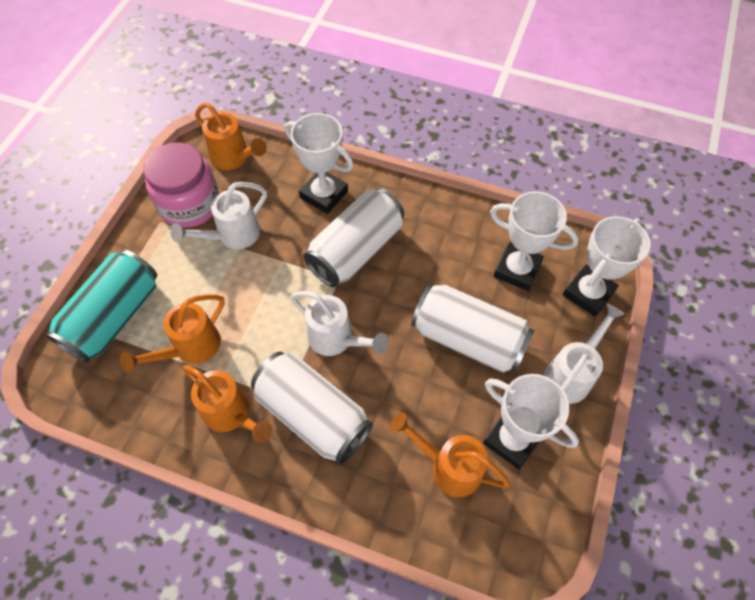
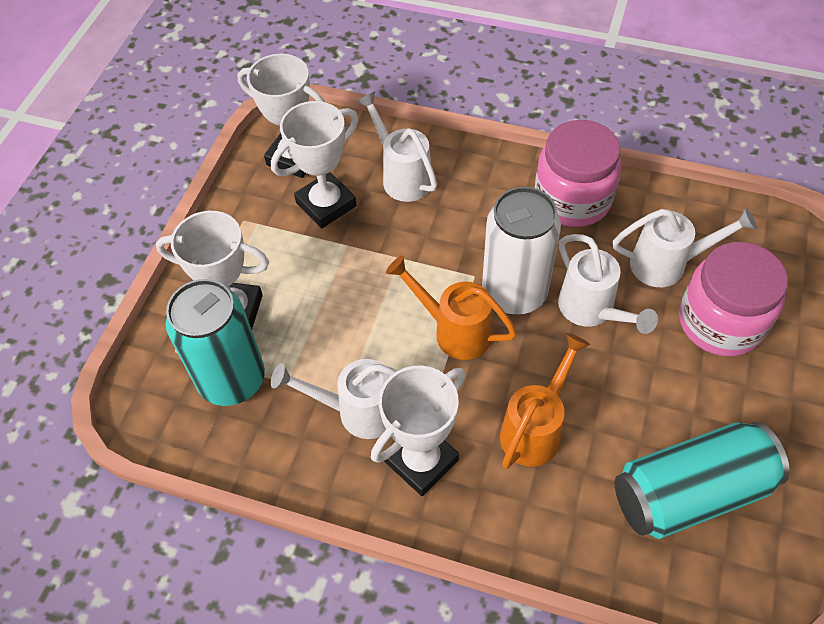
orange watering can: [120,294,225,373] [183,365,273,443] [195,103,267,170] [390,412,511,497] = 4 -> [386,256,517,360] [500,333,590,469] = 2
pink jar: [143,142,219,228] = 1 -> [535,120,621,227] [679,242,788,356] = 2
turquoise can: [45,249,157,363] = 1 -> [165,279,265,406] [615,422,790,539] = 2
white can: [251,351,373,465] [303,188,404,287] [411,283,534,373] = 3 -> [482,187,561,315] = 1
white watering can: [170,182,267,249] [290,291,389,356] [543,303,625,404] = 3 -> [271,359,398,439] [357,91,437,202] [558,234,658,334] [613,208,757,287] = 4

